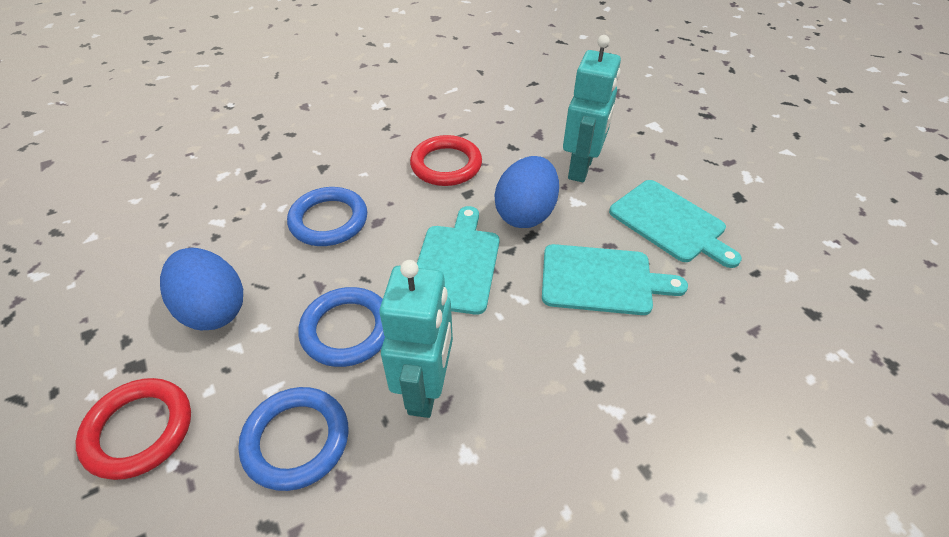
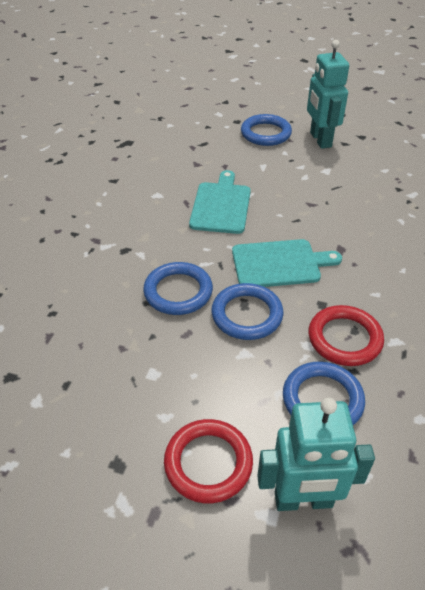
blue egg: [160,248,243,330] [495,156,559,228] = 2 -> none = 0
blue ring: [238,387,349,491] [287,187,367,246] [298,287,385,367] = 3 -> [143,262,213,315] [211,283,283,340] [241,114,292,146] [283,361,365,425] = 4
turquoise cutting board: [417,206,499,315] [542,244,688,315] [609,180,742,268] = 3 -> [189,170,251,234] [232,239,342,287] = 2

